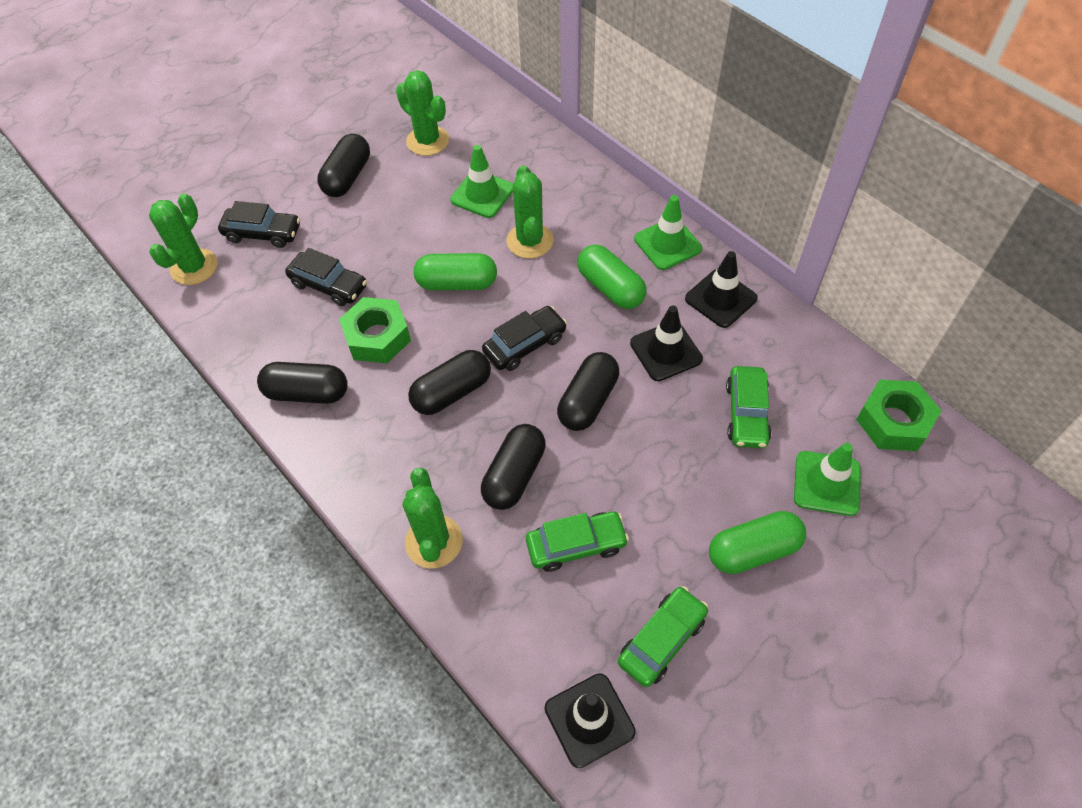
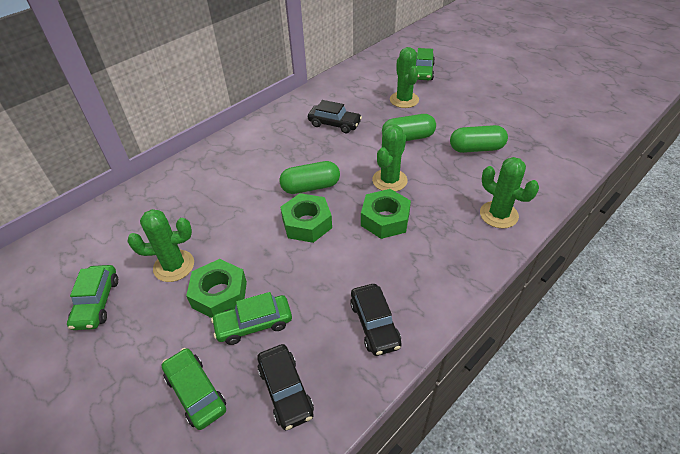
black capsule: [257,362,348,404] [317,134,370,197] [408,350,491,415] [481,424,546,510] [557,352,619,431] = 5 -> none = 0
black traffic cone: [545,673,636,768] [630,306,703,381] [685,251,758,328] = 3 -> none = 0
green car: [526,511,629,572] [618,586,708,687] [726,366,772,448] = 3 -> [67,265,118,330] [162,348,226,430] [211,292,292,345] [416,48,435,80] = 4
green nut: [339,297,411,363] [856,380,942,451] = 2 -> [186,259,247,318] [281,193,332,243] [361,189,411,239] = 3
green traffic cone: [450,145,513,218] [634,195,702,270] [794,443,861,516] = 3 -> none = 0

